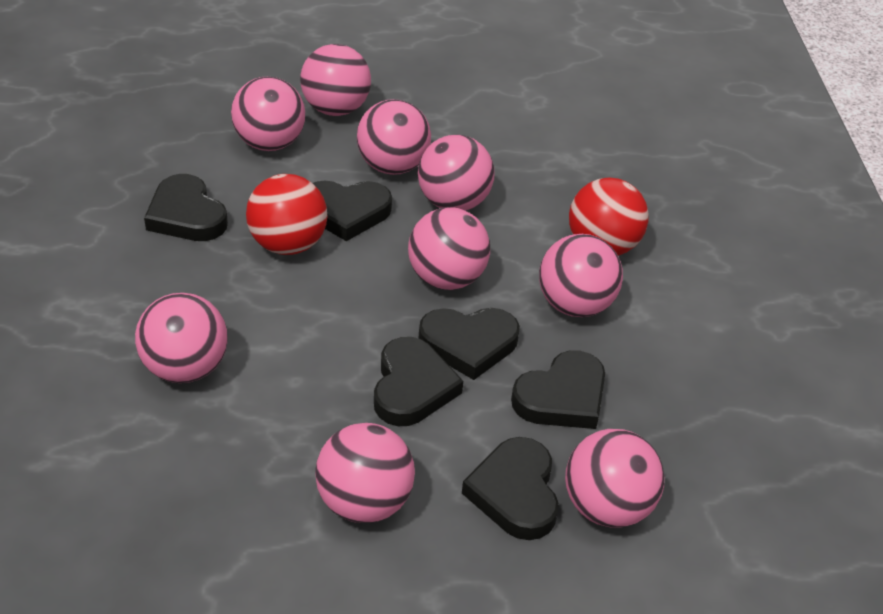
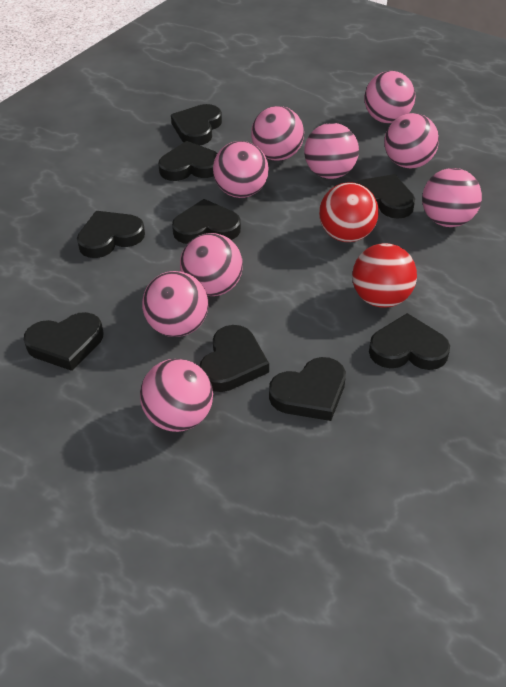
black heart: [144,174,228,241] [313,180,392,241] [374,337,463,426] [418,308,520,380] [462,437,559,540] [511,350,605,429] = 6 -> [24,312,103,371] [77,211,145,258] [158,141,218,181] [171,104,222,145] [172,199,241,244] [199,325,269,392] [269,357,346,421] [355,174,415,219] [369,313,450,370] = 9

